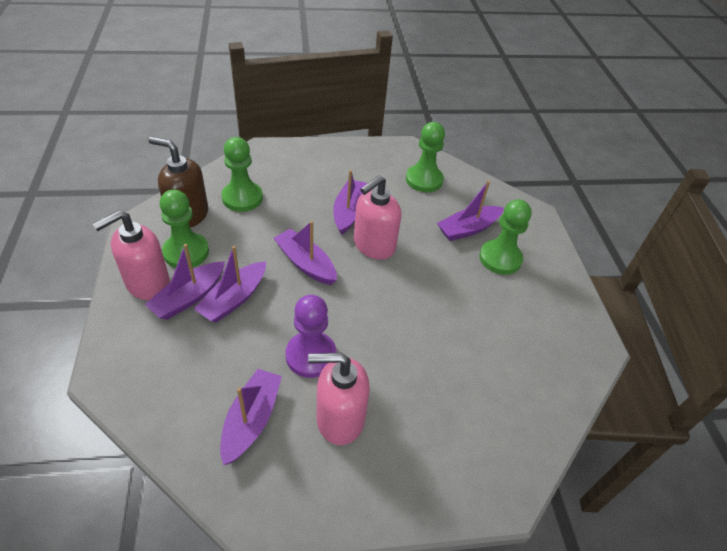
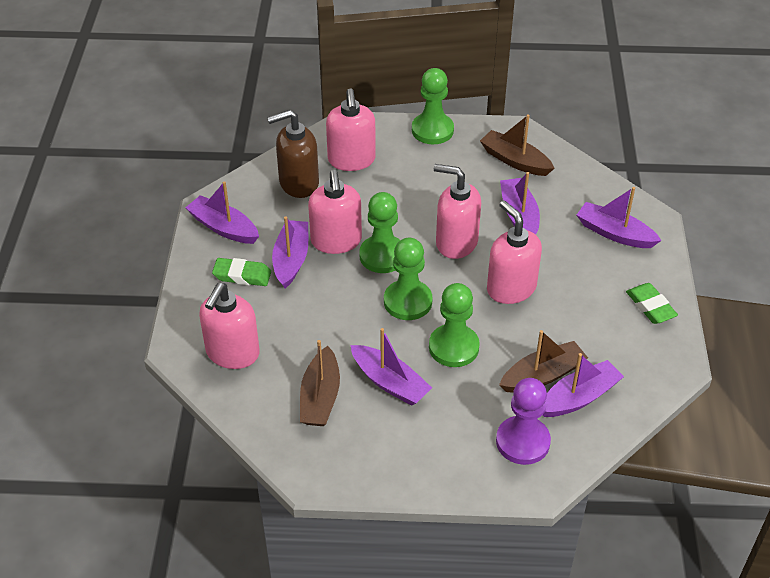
brown boat: none = 0 -> [300,340,340,426] [480,114,555,176] [499,330,588,392] = 3
green eraser: none = 0 -> [212,258,271,286] [626,283,678,324] = 2
pink soap dispenser: [93,210,170,300] [308,353,370,445] [354,175,401,260] = 3 -> [199,283,260,369] [308,170,362,254] [326,88,376,171] [434,164,481,259] [487,200,542,304] = 5

